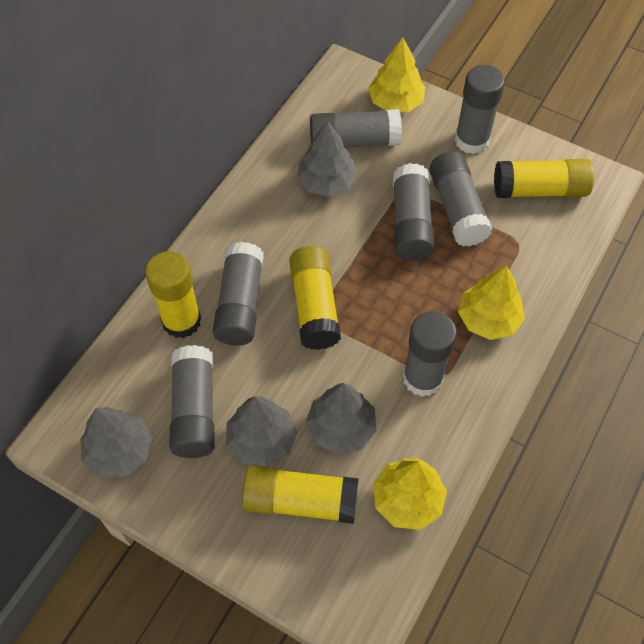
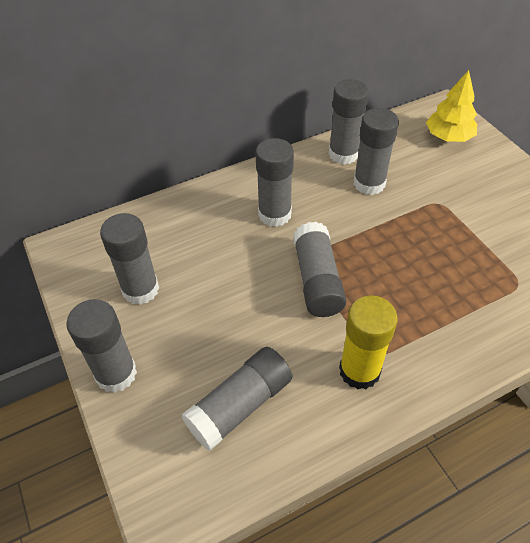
grey tree: [80,407,152,478] [226,396,297,467] [297,120,358,197] [306,383,376,455] = 4 -> none = 0
yellow glue stick: [145,251,201,338] [242,465,359,524] [289,246,341,350] [494,159,594,198] = 4 -> [339,295,398,389] = 1
yellow tree: [368,37,425,112] [373,458,447,530] [458,266,525,340] = 3 -> [426,70,477,142] = 1

